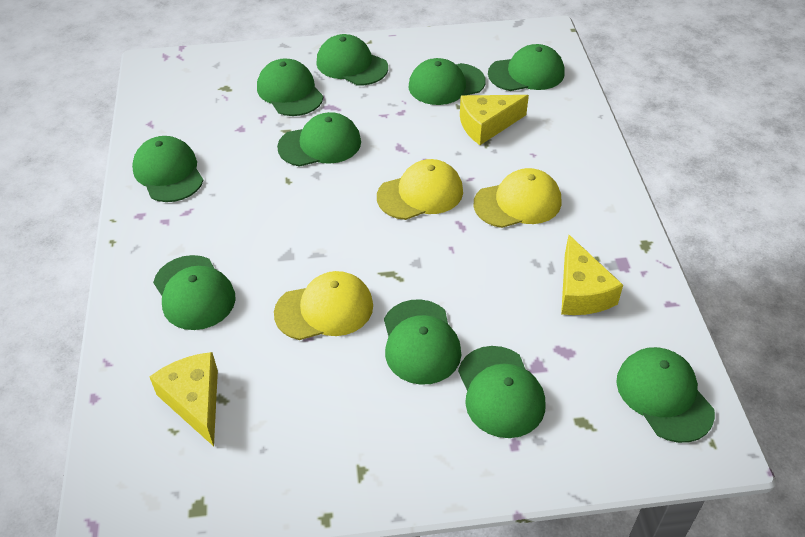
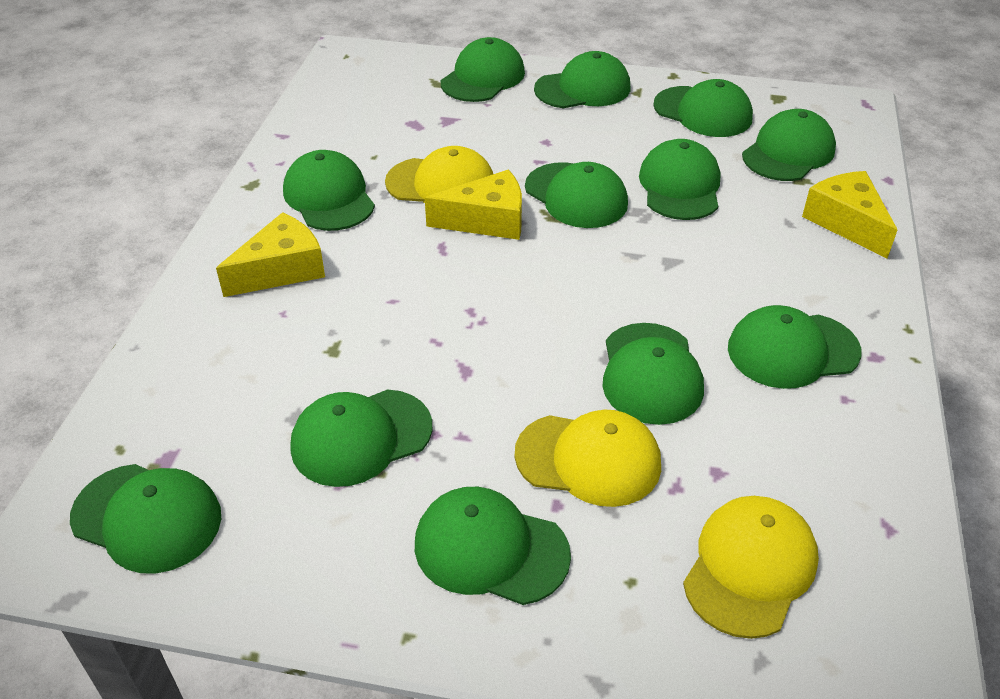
green cap: [132,136,204,202] [153,255,235,330] [257,58,323,116] [277,112,361,167] [316,34,388,85] [384,299,461,385] [409,58,486,105] [458,346,545,438] [488,44,565,91] [616,347,715,443] = 10 -> [70,464,221,573] [283,150,375,231] [291,389,432,487] [415,487,571,605] [441,37,525,102] [525,162,628,228] [534,51,630,108] [602,323,704,425] [639,139,720,220] [653,79,753,137] [728,305,862,389] [742,109,836,181] = 12

